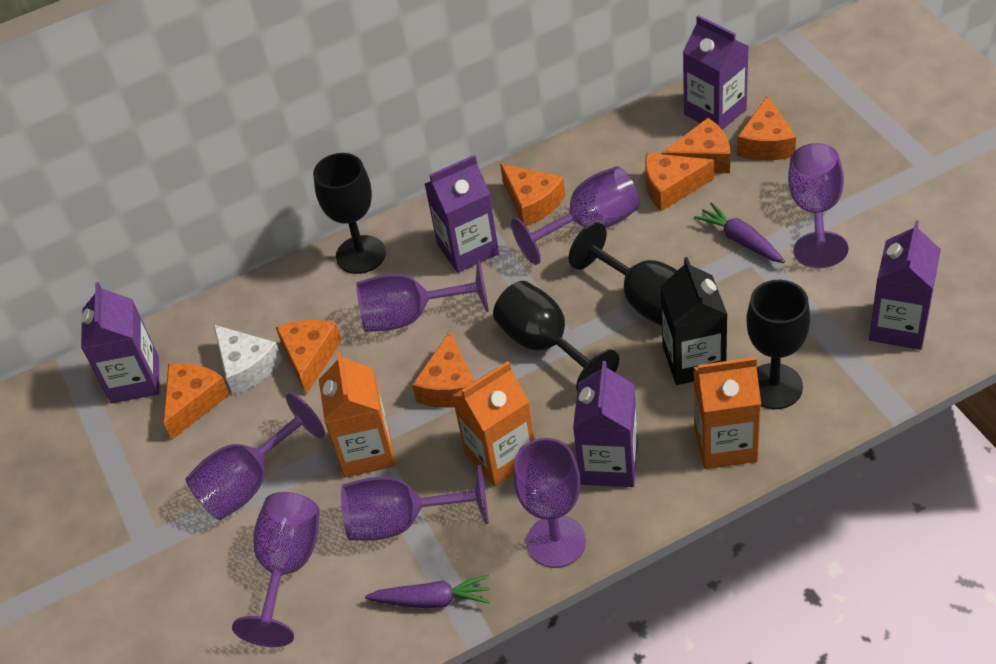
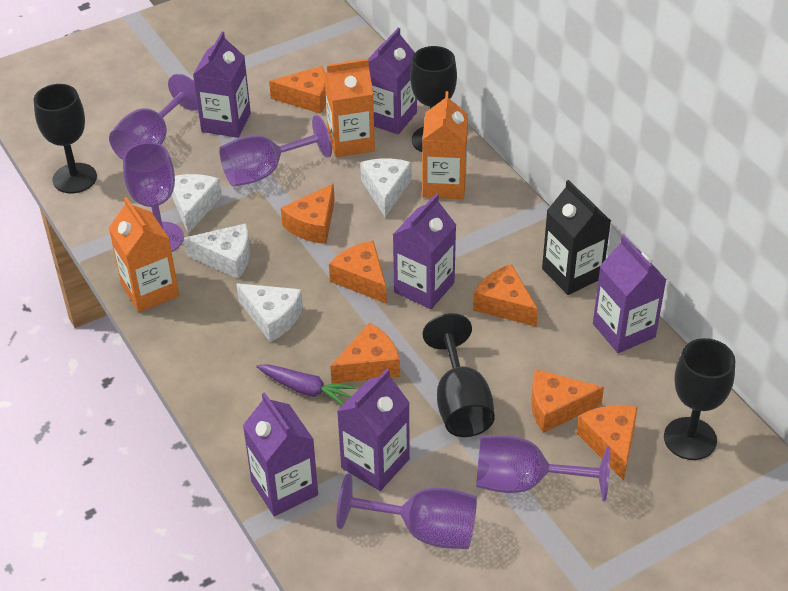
purple carrot: [365,575,490,608] [694,202,785,263] = 2 -> [256,364,356,405] = 1
purple carton: [81,282,160,403] [425,155,499,273] [573,361,638,487] [683,15,749,130] [869,220,941,350] = 5 -> [193,32,251,138] [243,392,318,516] [337,368,410,491] [368,28,417,135] [393,194,456,309] [593,235,667,353] = 6
purple goblet: [186,393,325,520] [232,492,320,647] [341,465,488,541] [356,260,489,332] [511,166,640,265] [514,438,586,568] [788,143,848,268] = 7 -> [109,74,198,160] [123,142,184,252] [219,115,332,187] [336,473,477,549] [476,435,610,501] = 5
white cheese: [214,325,282,395] = 1 -> [171,174,222,234] [184,223,250,279] [236,283,303,342] [360,158,412,217] = 4

